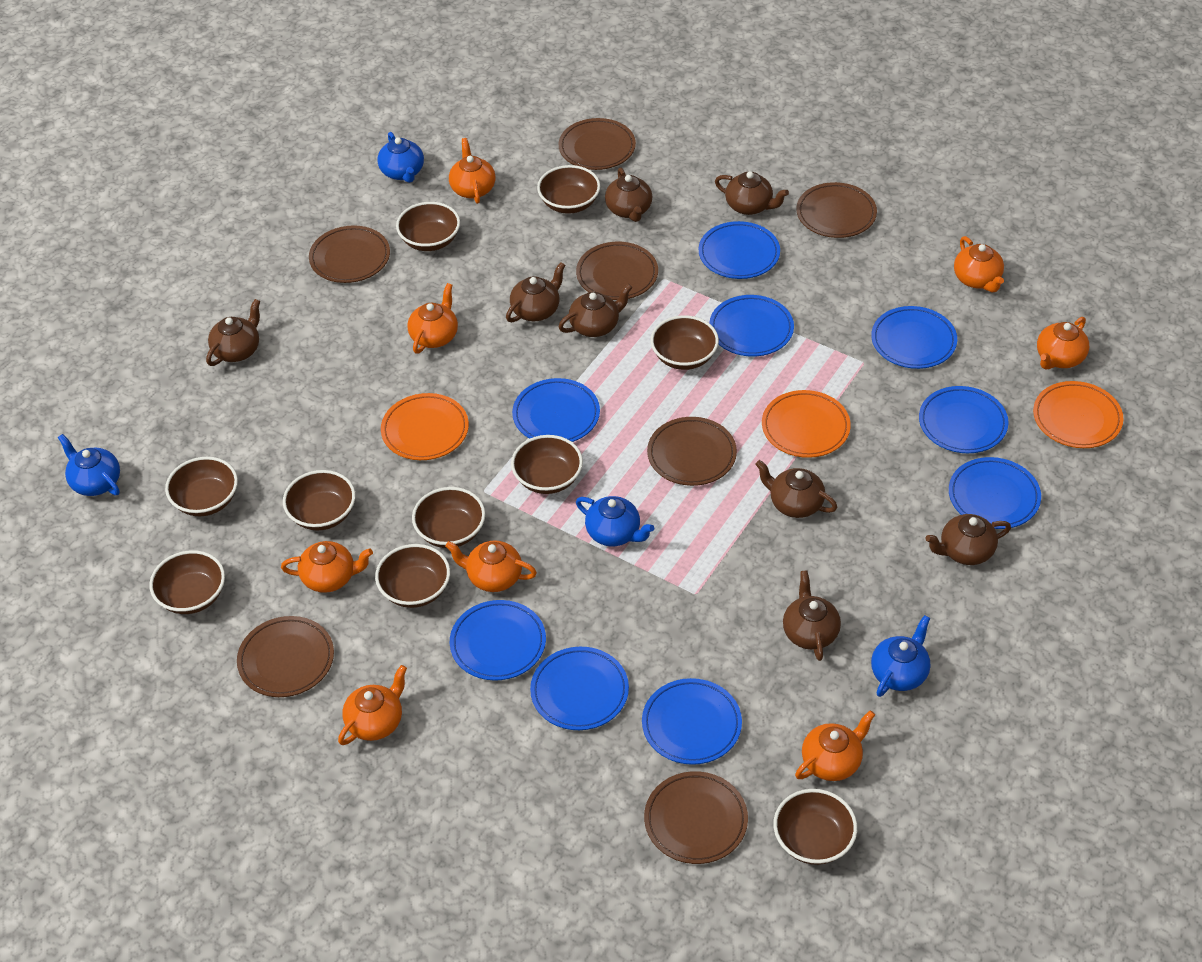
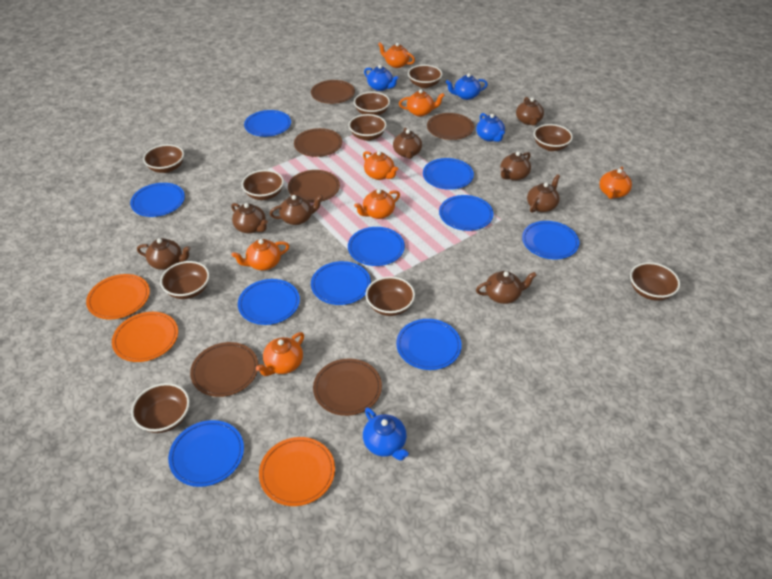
blue plate: [450,600,546,681] [512,378,600,442] [530,647,629,730] [642,678,742,765] [699,221,780,279] [709,295,794,357] [871,306,957,369] [919,386,1008,453] [949,457,1041,529] = 9 -> [130,183,185,217] [168,420,244,487] [238,279,300,325] [244,110,291,137] [311,261,371,305] [348,227,405,266] [396,319,462,370] [423,158,474,190] [439,195,493,231] [522,221,579,259] = 10
brown plate: [237,616,334,697] [309,225,390,283] [559,118,636,170] [576,242,658,300] [644,771,748,864] [647,417,737,486] [796,182,877,238] = 7 -> [190,342,258,397] [288,170,340,203] [294,128,342,157] [311,80,355,104] [313,358,382,416] [427,113,474,140] = 6
orange teapot: [281,541,373,593] [338,665,407,745] [407,283,458,354] [445,540,537,592] [449,138,496,204] [795,710,875,781] [954,236,1004,292] [1037,317,1089,370] = 8 -> [232,239,289,270] [256,332,304,376] [354,189,400,219] [363,151,398,180] [378,42,415,68] [399,89,445,117] [599,167,632,199] = 7

